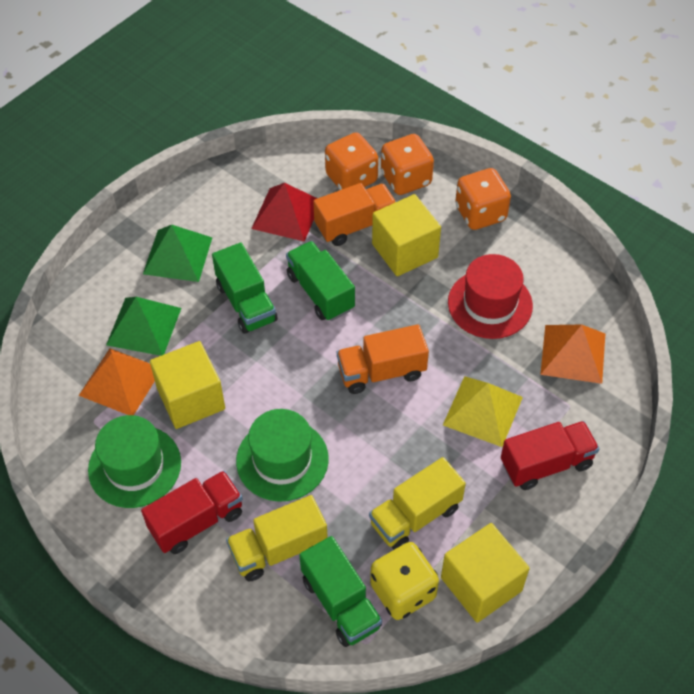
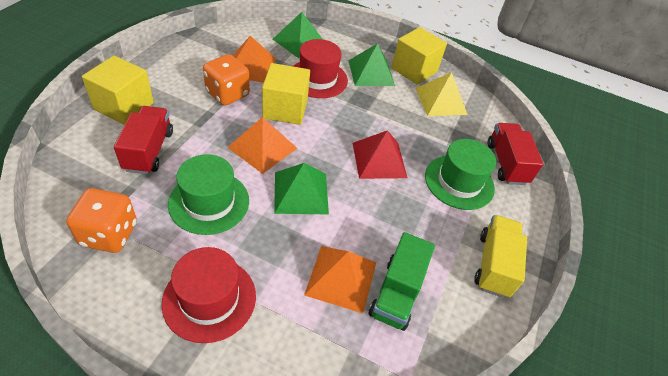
green pyramid: [106,297,181,356] [143,225,213,282] = 2 -> [273,12,322,58] [274,163,329,214] [348,43,395,86] = 3
green truck: [212,243,278,334] [286,241,355,321] [299,536,382,647] = 3 -> [369,232,435,331] = 1
orange dice: [325,132,378,190] [381,134,434,195] [455,168,511,230] = 3 -> [66,188,137,253] [203,54,250,106] = 2
orange pyramid: [79,348,155,415] [540,325,605,384] = 2 -> [227,117,297,174] [234,36,276,83] [304,246,376,314] = 3
orange truck: [313,183,396,246] [337,324,429,394] = 2 -> none = 0
red hat: [448,254,533,339] = 1 -> [162,247,256,343] [293,39,348,98] = 2
yellow dice: [370,542,439,620] = 1 -> none = 0
yellow truck: [226,495,328,581] [369,457,466,550] = 2 -> [474,215,527,298] = 1

